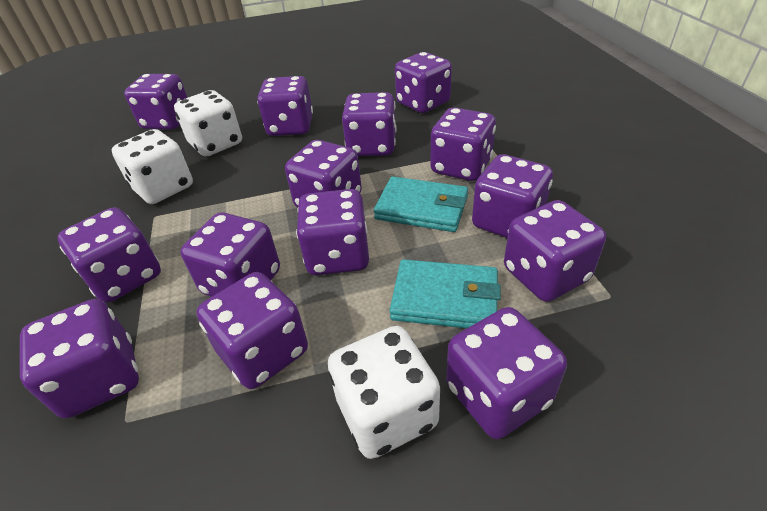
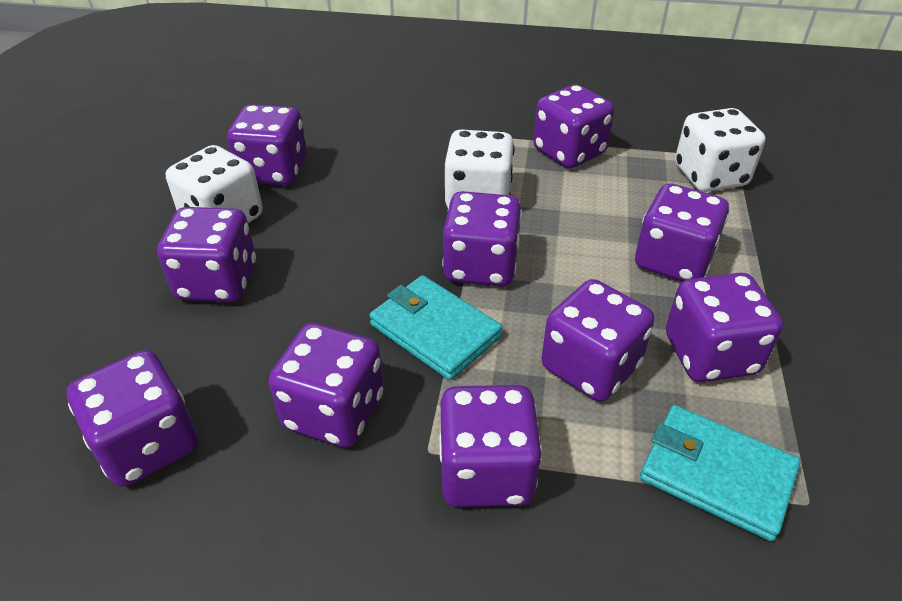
purple dice: [20,299,139,419] [58,207,161,303] [124,74,188,130] [181,213,280,297] [197,272,308,389] [257,76,313,136] [285,140,362,208] [296,189,369,275] [342,92,397,156] [395,52,452,113] [431,108,496,181] [446,307,567,439] [472,154,553,238] [504,200,606,302] = 14 -> [67,350,198,487] [157,207,256,302] [227,104,307,186] [269,323,384,447] [439,385,542,507] [442,191,522,287] [533,84,614,168] [542,279,654,402] [635,183,729,282] [666,273,783,382] = 10

